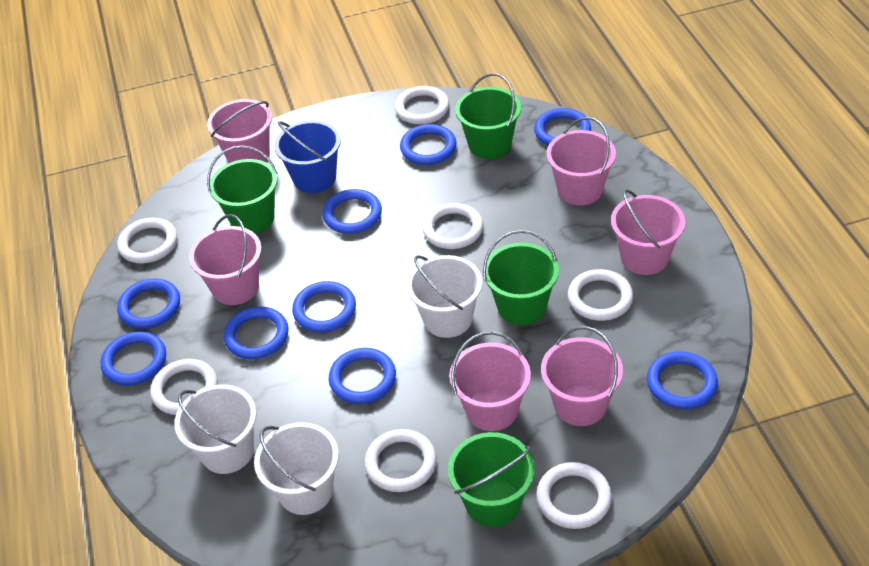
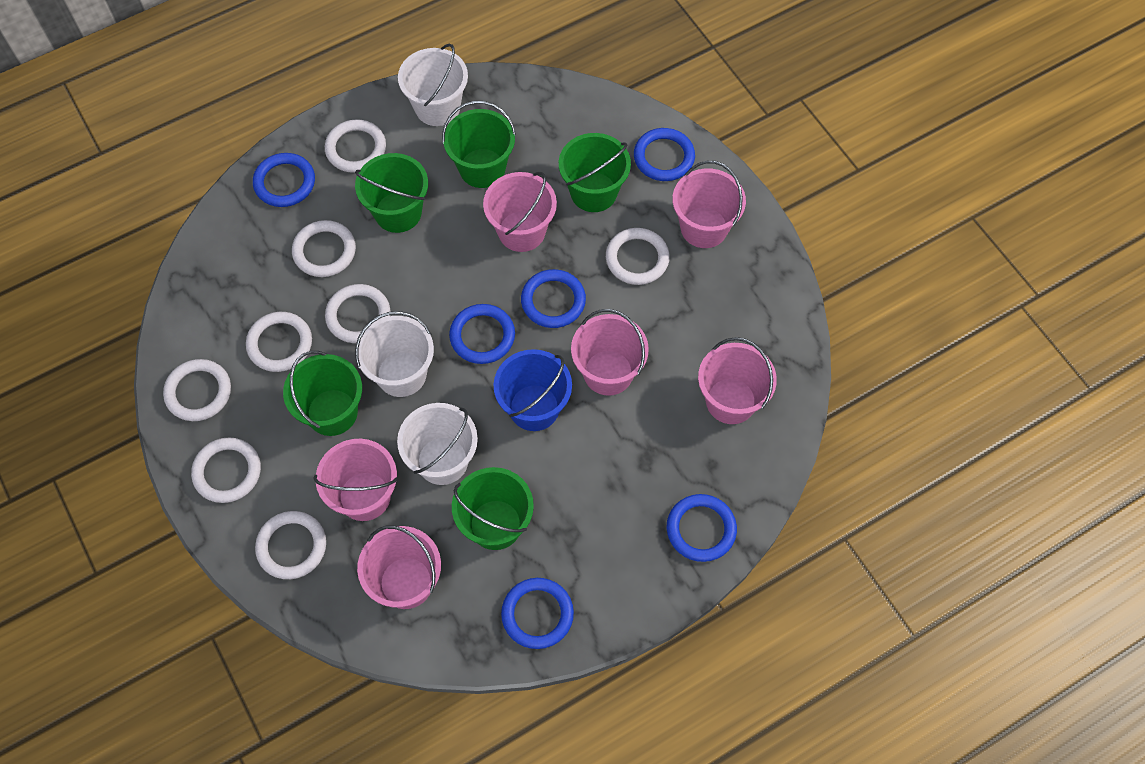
blue ring: [101,331,166,386] [117,279,180,329] [224,307,289,359] [292,281,356,332] [322,189,382,234] [329,348,396,404] [400,124,457,165] [534,108,591,146] [647,351,718,410] = 9 -> [253,153,315,207] [449,304,515,364] [501,578,574,649] [521,269,586,328] [634,128,695,181] [667,494,737,562] = 6
green bucket: [207,145,277,233] [448,432,535,527] [455,73,521,159] [483,230,559,325] = 4 -> [283,351,362,436] [355,153,428,233] [442,101,516,188] [452,467,534,550] [559,133,631,212] = 5
white ring: [117,218,177,263] [150,359,218,415] [365,429,437,492] [395,86,449,124] [422,203,483,249] [536,462,612,529] [568,269,633,321] = 7 -> [163,359,231,421] [191,438,261,503] [246,312,312,372] [255,511,326,579] [292,220,356,277] [325,119,386,173] [325,284,390,343] [606,228,670,285] = 8

